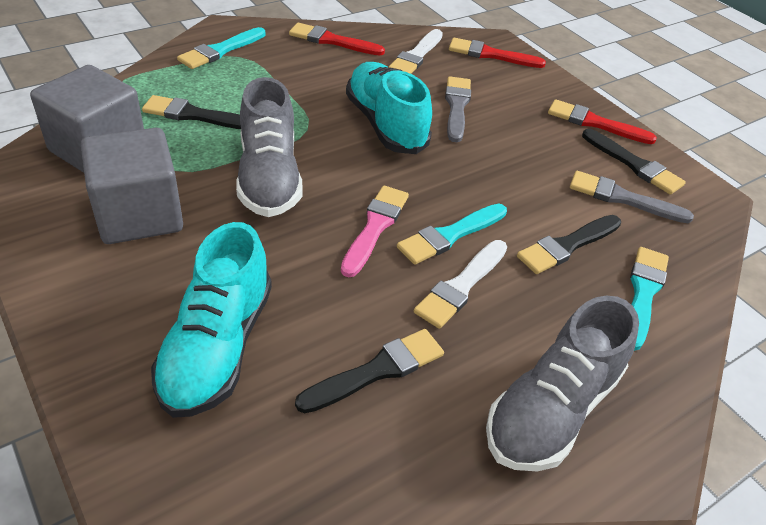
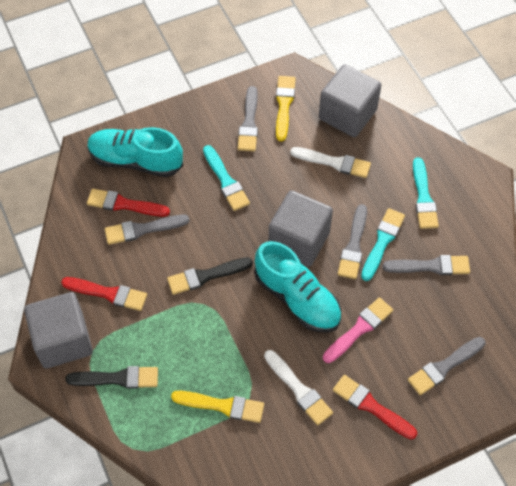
black brush: [142,95,241,129] [295,329,444,413] [517,215,621,274] [582,129,686,195] = 4 -> [65,366,158,389] [167,257,253,295] = 2
grey brush: [445,76,471,142] [570,171,694,223] = 2 -> [105,215,190,245] [238,86,258,151] [338,204,367,279] [382,255,470,275] [408,337,486,395] = 5
grey cube: [30,65,144,173] [81,128,183,244] = 2 -> [24,292,93,369] [269,190,333,267] [319,64,381,137] = 3
grey shoe: [236,77,303,217] [486,295,639,472] = 2 -> none = 0
yellow brush: none = 0 -> [171,391,264,423] [276,76,296,141] = 2

